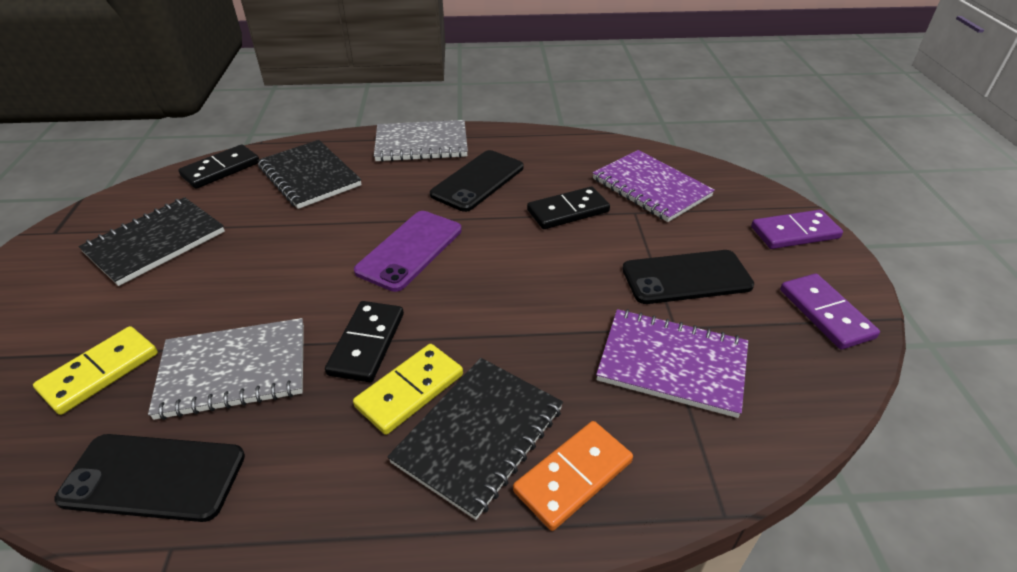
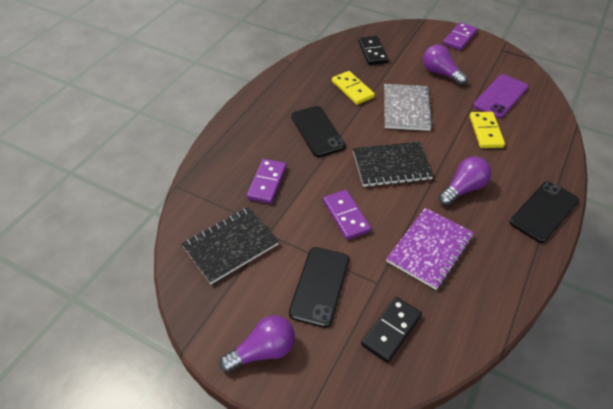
black domino: [179,145,259,189] [325,301,404,382] [527,187,610,229] = 3 -> [358,36,389,65] [361,297,422,363] = 2
black notebook: [78,197,225,286] [257,140,362,209] [387,358,563,520] = 3 -> [182,207,279,284] [353,141,434,187] = 2
grey notebook: [148,318,304,420] [374,120,468,162] = 2 -> [384,84,433,131] = 1
orange domino: [513,421,633,531] = 1 -> none = 0
purple domino: [751,210,843,249] [780,273,880,349] = 2 -> [247,159,287,204] [323,190,371,240] [443,22,478,50] = 3
purple light bulb: none = 0 -> [219,315,295,373] [423,45,467,85] [439,157,492,206] = 3
purple notebook: [593,150,715,222] [596,309,748,418] = 2 -> [386,208,474,290] = 1

